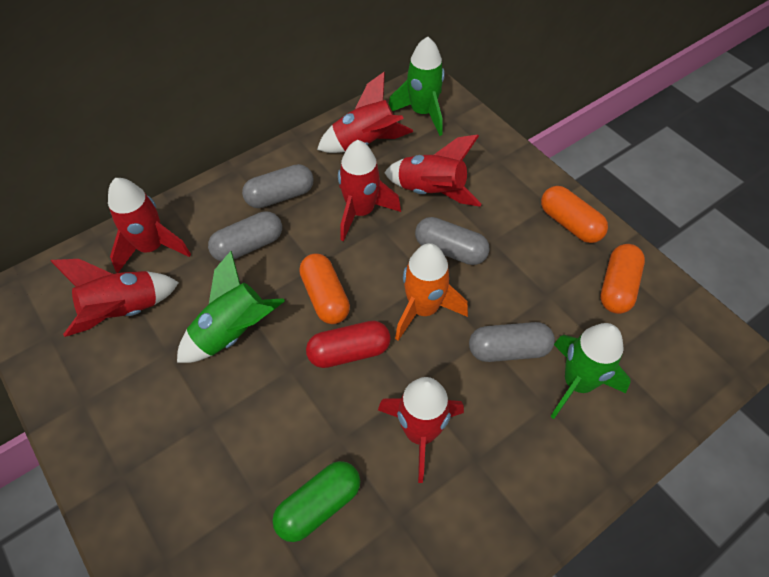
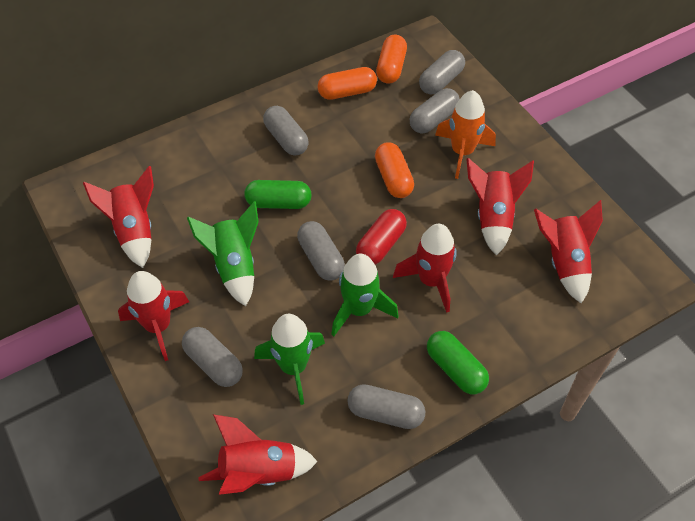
green capsule: [272,461,360,542] = 1 -> [244,180,312,209] [427,331,489,394] = 2
grey capsule: [208,211,282,261] [242,164,314,208] [415,217,490,265] [469,322,555,362] = 4 -> [182,327,243,387] [263,106,309,156] [297,221,345,281] [347,384,425,429] [410,88,460,134] [419,50,465,94] = 6

